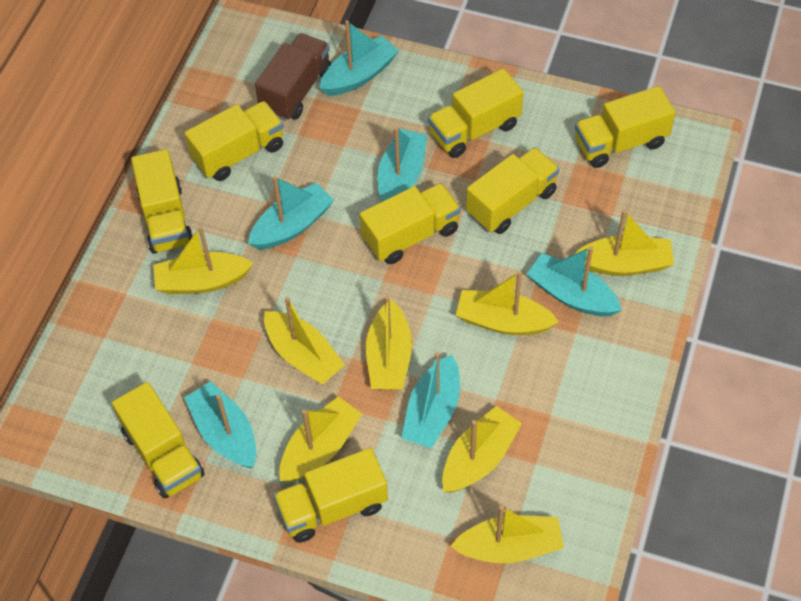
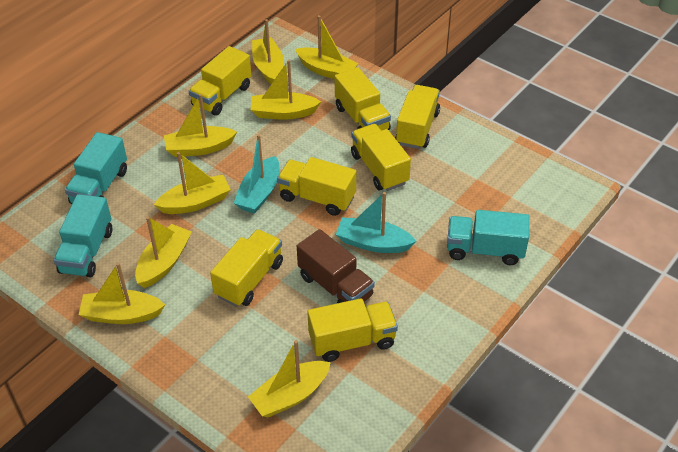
turquoise boat: [184,381,256,468] [248,176,334,249] [320,20,399,96] [377,127,427,201] [401,352,460,448] [527,247,622,316] = 6 -> [234,134,279,214] [336,192,416,253] = 2
turquoise truck: none = 0 -> [53,194,112,278] [65,132,127,204] [447,210,529,265] = 3
yellow truck: [112,382,205,499] [131,149,193,254] [184,101,284,181] [273,448,388,543] [360,183,461,264] [428,68,524,158] [466,147,559,234] [575,86,676,168] = 8 -> [189,46,251,116] [210,229,283,307] [277,157,356,216] [308,298,398,362] [335,67,391,131] [351,124,411,191] [395,85,440,149] = 7

